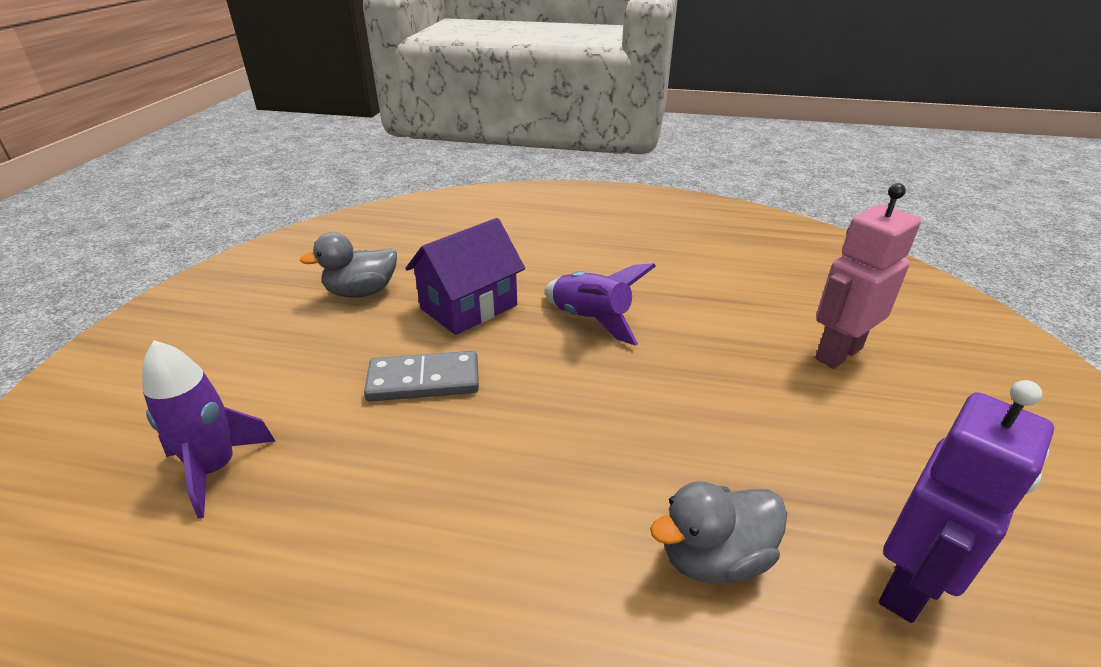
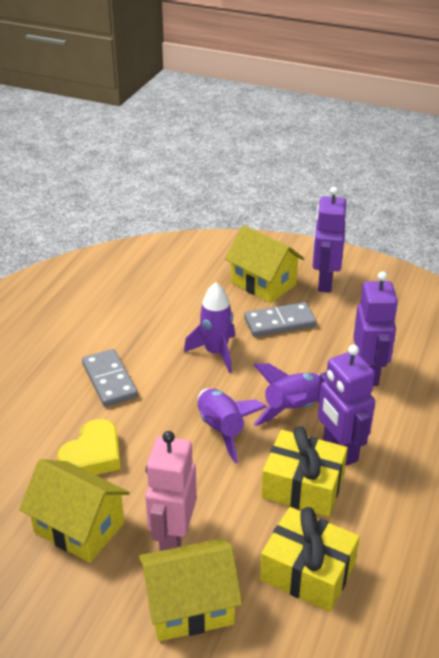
grey domino: [364,351,479,401] = 1 -> [82,349,138,407] [244,302,317,337] = 2
grey duck: [300,232,397,298] [650,481,787,584] = 2 -> none = 0
purple house: [406,218,525,335] = 1 -> none = 0
purple robot: [879,380,1054,623] = 1 -> [313,186,346,293] [317,345,375,466] [353,271,398,386] = 3
purple rocket: [142,340,276,519] [544,263,656,346] = 2 -> [184,282,235,373] [198,388,267,463] [254,363,320,426] = 3
yellow gift: none = 0 -> [260,507,360,612] [262,426,348,517] = 2
yellow heart: none = 0 -> [57,419,121,475] = 1
yellow house: none = 0 -> [19,459,130,563] [138,538,242,641] [225,225,304,303] = 3

